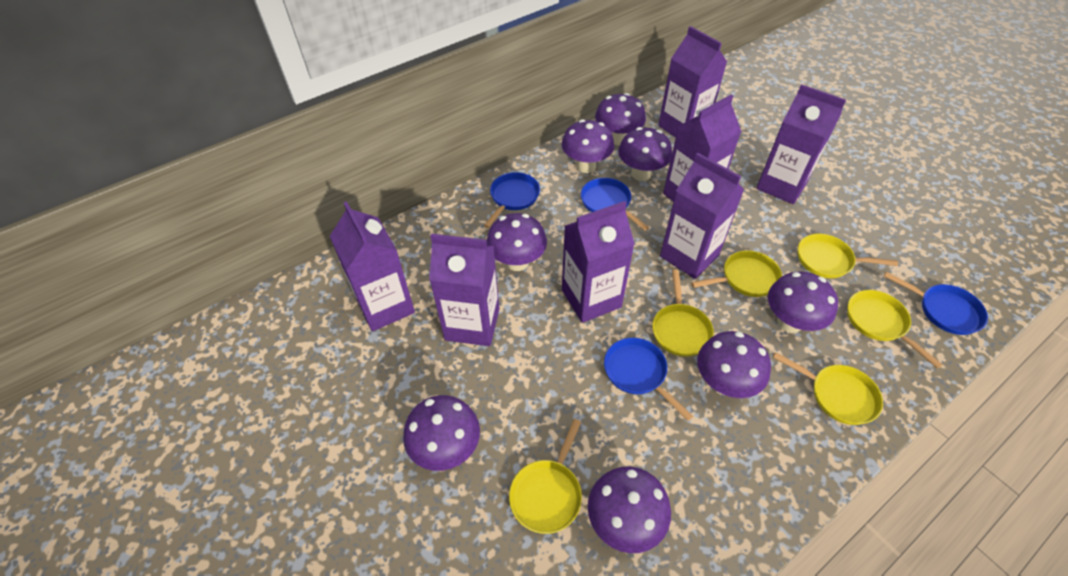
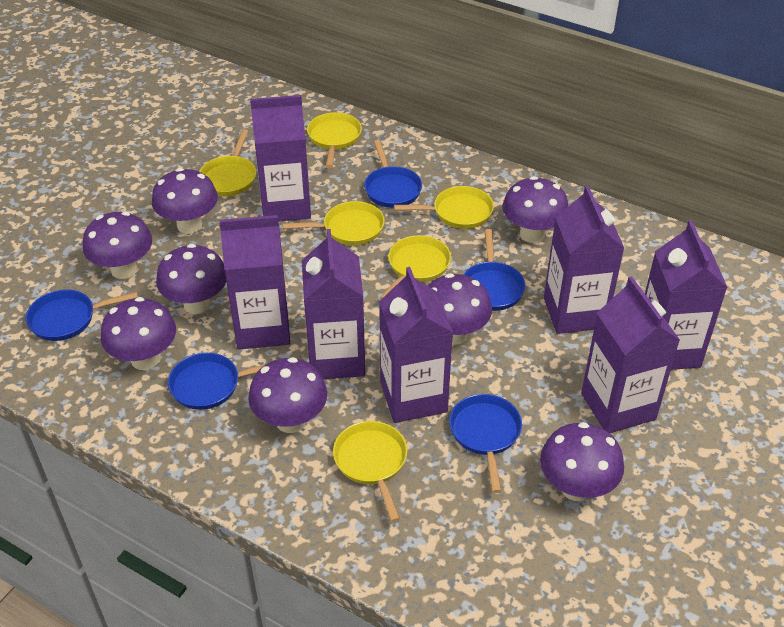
blue pan: [484,172,540,228] [581,178,649,231] [604,338,693,421] [884,272,988,335] = 4 -> [26,290,138,341] [168,353,264,410] [364,140,422,208] [449,394,522,493] [464,229,526,311] = 5

